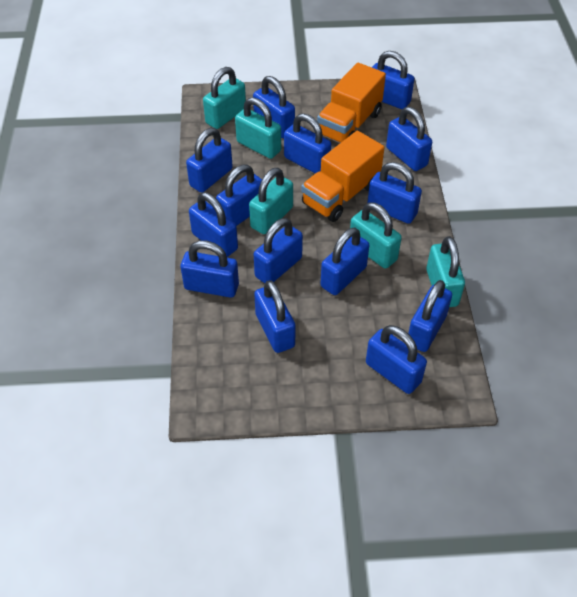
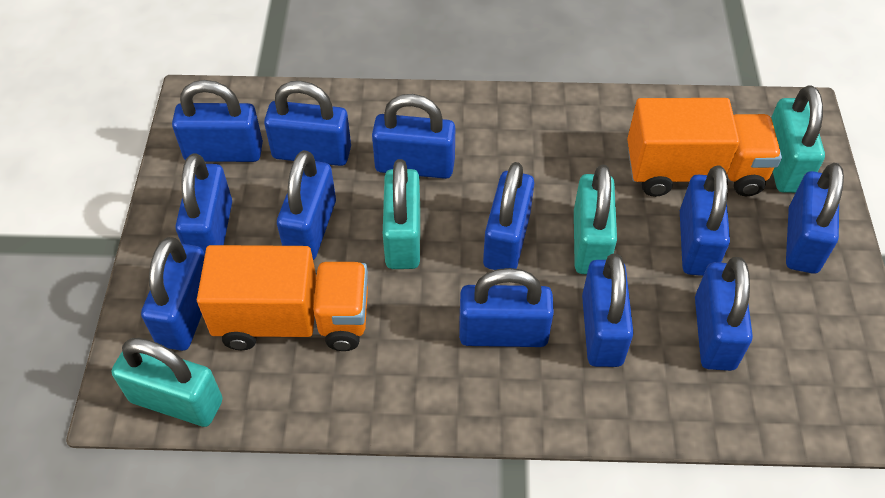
blue padlock: [180,240,239,298] [186,128,233,193] [189,192,238,257] [216,165,262,226] [253,76,295,138] [254,218,303,284] [254,280,296,353] [284,113,331,174] [320,228,369,295] [366,325,427,394] [367,162,422,224] [372,51,415,109] [386,107,432,171] [408,280,452,352] = 14 -> [141,237,205,351] [172,80,263,162] [176,154,232,254] [264,81,351,166] [277,150,336,260] [372,94,455,179] [459,268,554,347] [483,162,534,270] [582,254,633,367] [680,165,730,276] [695,257,753,371] [786,163,844,274] = 12
turquoise padlock: [203,67,246,129] [235,97,281,159] [249,167,293,234] [350,202,402,269] [426,236,465,307] = 5 -> [112,338,223,427] [383,159,420,269] [574,165,617,274] [771,86,825,193] = 4

